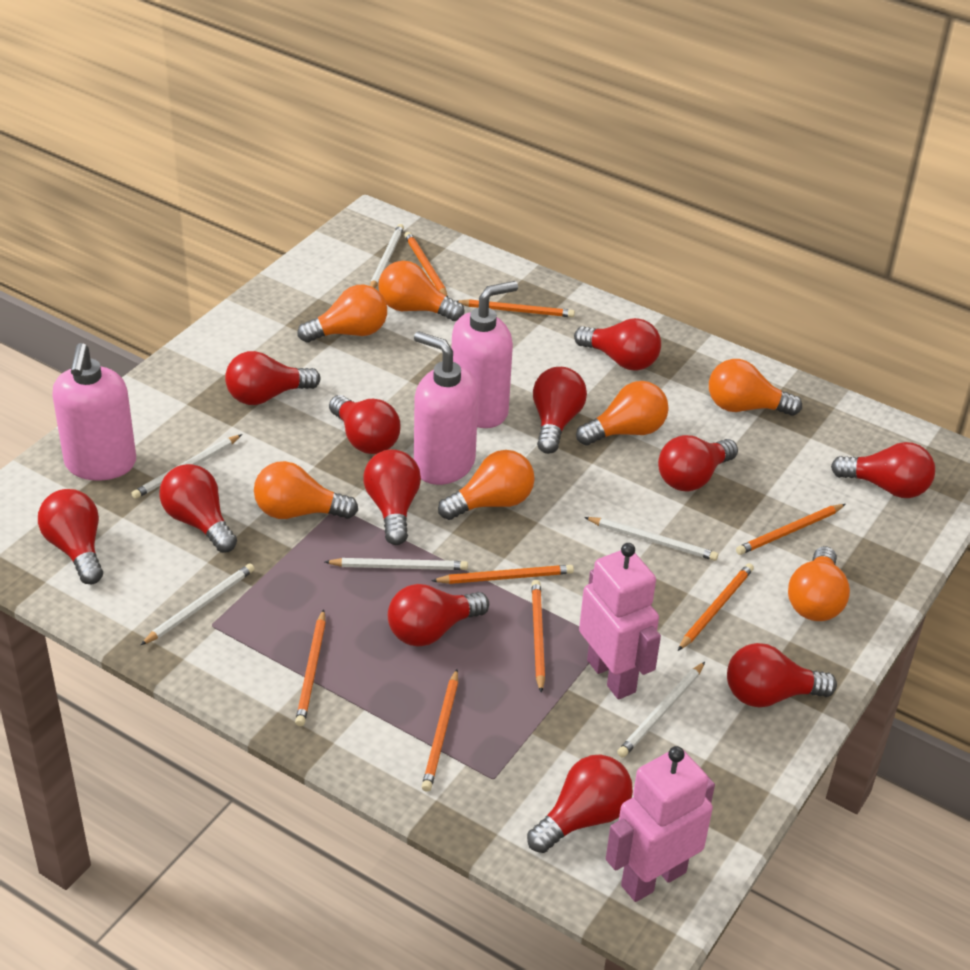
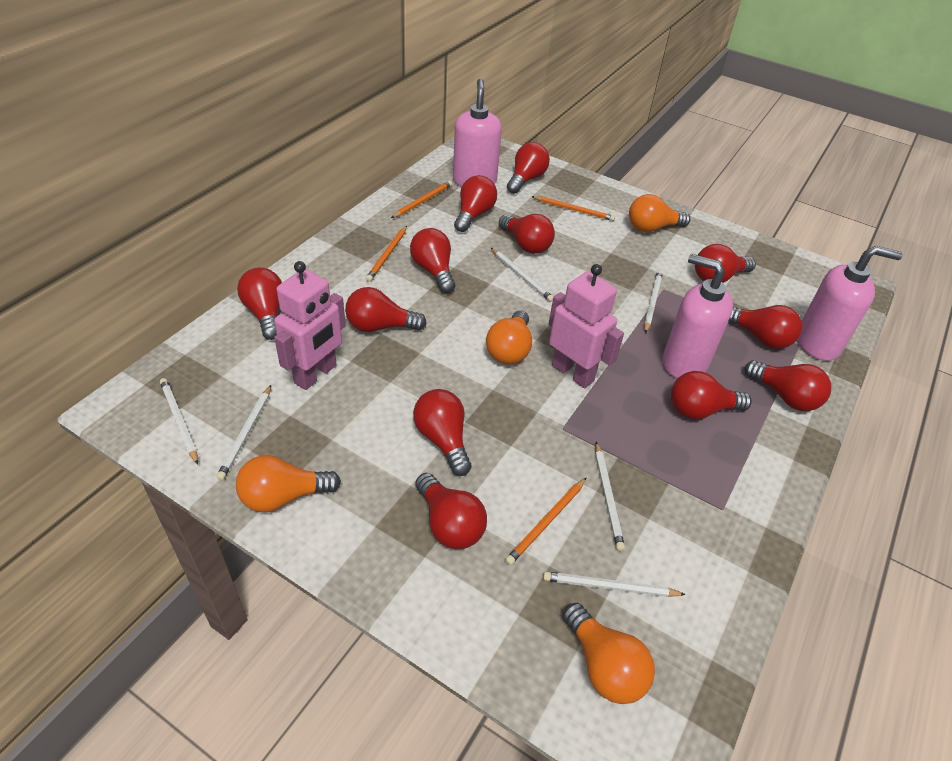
orange light bulb: [254,461,358,519] [298,284,387,343] [378,261,465,321] [438,450,535,520] [576,381,669,446] [709,359,802,416] [788,546,850,621] = 7 -> [236,455,341,512] [486,310,532,365] [563,603,655,704] [629,194,690,232] = 4
orange pencil: [295,609,326,726] [404,232,448,297] [422,669,458,792] [431,565,574,584] [457,299,575,318] [531,580,545,693] [678,563,754,651] [736,504,846,555] = 8 -> [366,226,407,282] [391,181,452,218] [505,477,587,565] [531,196,615,221] = 4

